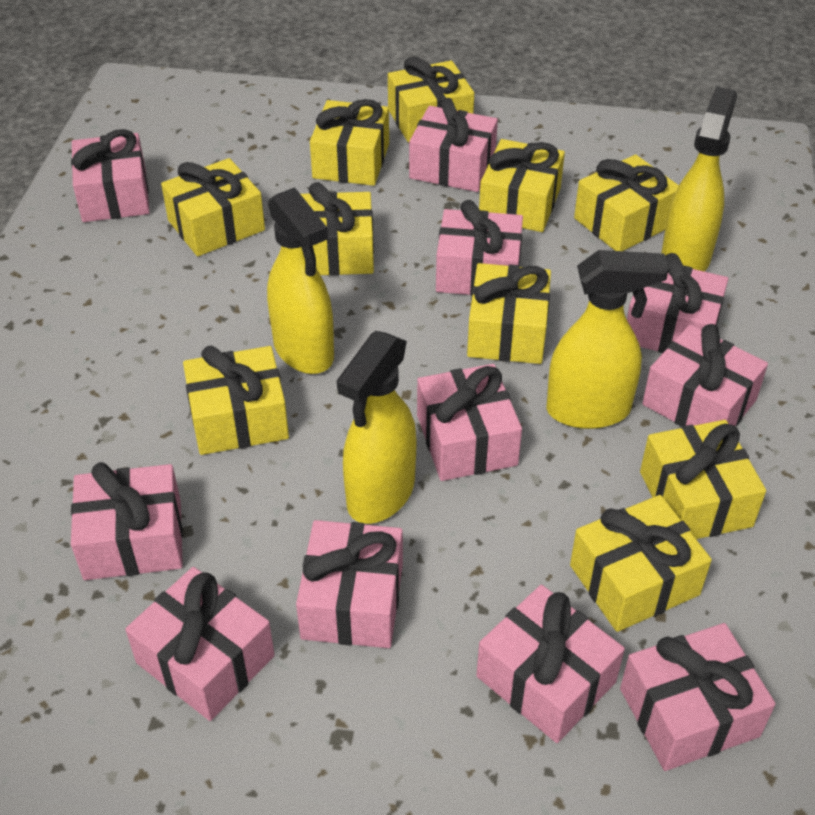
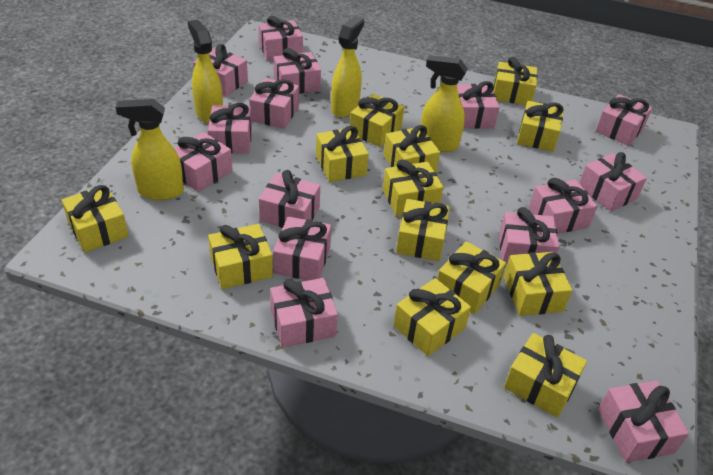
pink gift: [71,129,150,222] [71,462,183,580] [125,567,275,721] [296,520,403,648] [409,98,498,192] [417,364,522,481] [436,200,523,296] [476,585,625,743] [620,623,776,771] [627,253,728,353] [642,324,768,427] = 11 -> [174,132,233,192] [193,44,248,96] [208,103,252,154] [249,78,299,129] [259,16,303,61] [259,170,320,228] [270,278,338,348] [273,216,331,280] [274,48,321,94] [457,81,500,129] [499,207,559,265] [529,178,597,233] [579,152,647,212] [596,94,652,146] [598,381,689,463] = 15
yellow gift: [161,158,265,256] [183,345,289,455] [301,182,374,276] [310,99,389,186] [388,56,474,143] [467,263,551,364] [479,139,565,232] [570,495,712,632] [574,155,679,251] [640,420,766,539] = 10 -> [62,185,129,252] [208,224,273,289] [316,126,369,182] [350,94,404,147] [383,159,444,216] [384,125,440,173] [393,278,471,356] [396,199,450,261] [437,242,506,315] [493,57,538,105] [504,252,572,316] [504,333,587,418] [517,101,564,152] = 13

